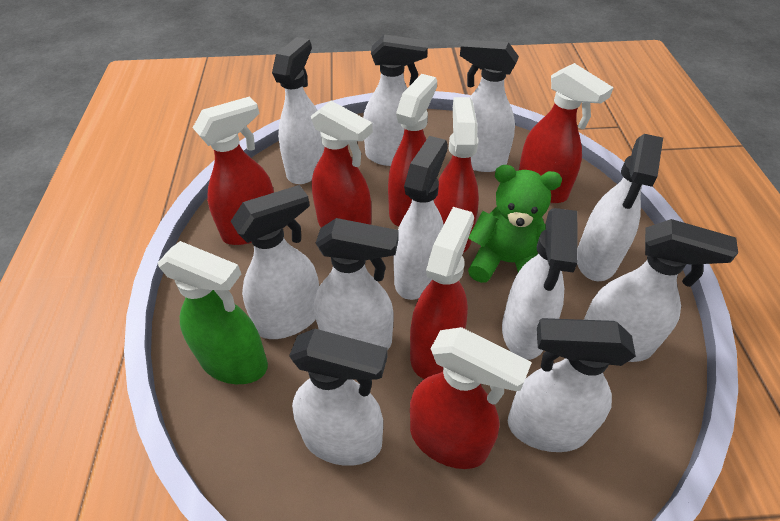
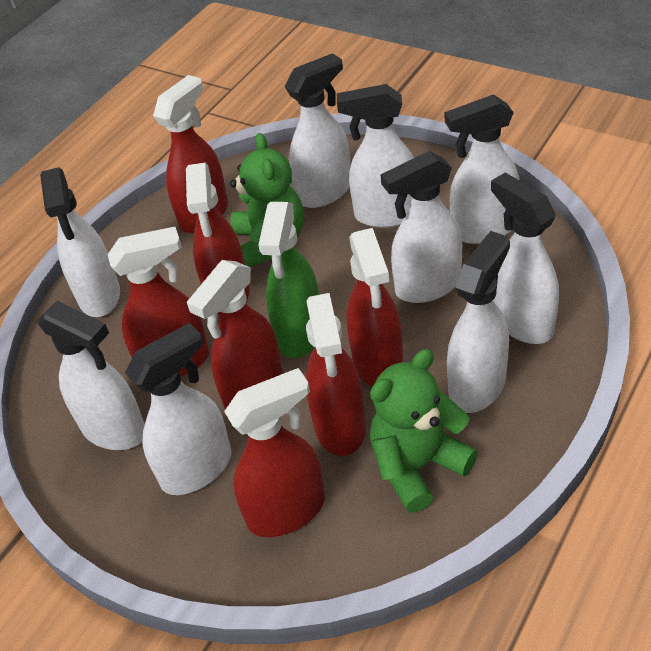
green teddy bear: [468,165,562,283] = 1 -> [230,133,304,267] [370,349,478,513] = 2
white spray bottle: [231,185,319,339] [272,37,324,184] [289,329,388,466] [314,218,399,349] [363,34,428,166] [394,136,448,300] [460,39,519,172] [502,208,578,360] [508,318,636,452] [577,134,663,281] [584,219,738,362] = 11 -> [37,301,145,450] [40,167,120,317] [125,323,232,495] [285,53,351,208] [337,84,414,228] [380,151,462,303] [445,94,519,244] [447,231,510,413] [491,173,559,344] = 9

